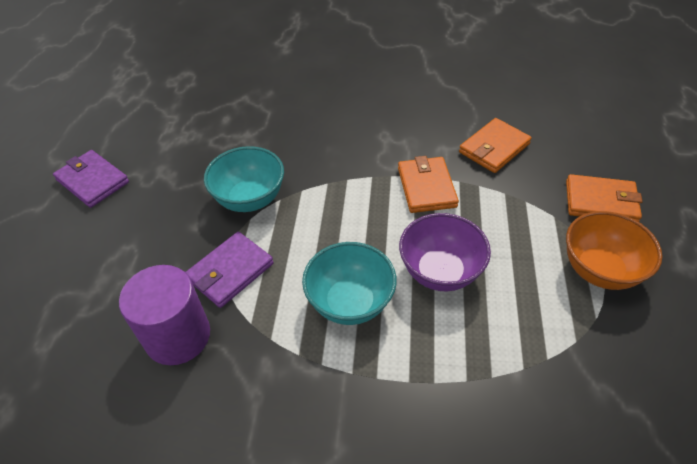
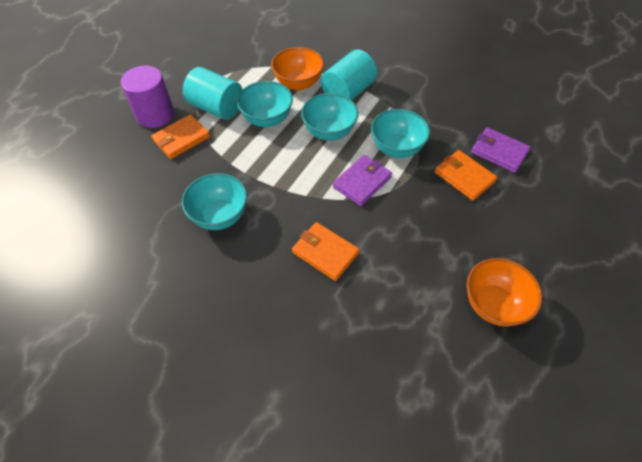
orange bowl: [566,211,663,290] = 1 -> [271,47,324,91] [467,258,542,326] = 2
purple bowl: [399,213,491,291] = 1 -> none = 0
turquoise bowl: [204,146,284,212] [302,242,397,325] = 2 -> [182,173,247,230] [237,81,293,127] [301,93,358,141] [371,109,430,158] = 4
turquoise cylinder: none = 0 -> [183,67,243,120] [321,50,377,100] = 2

